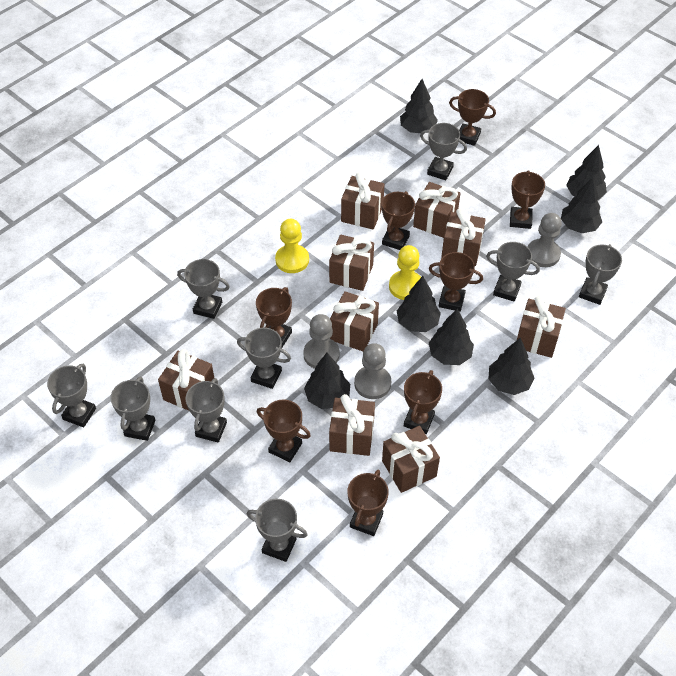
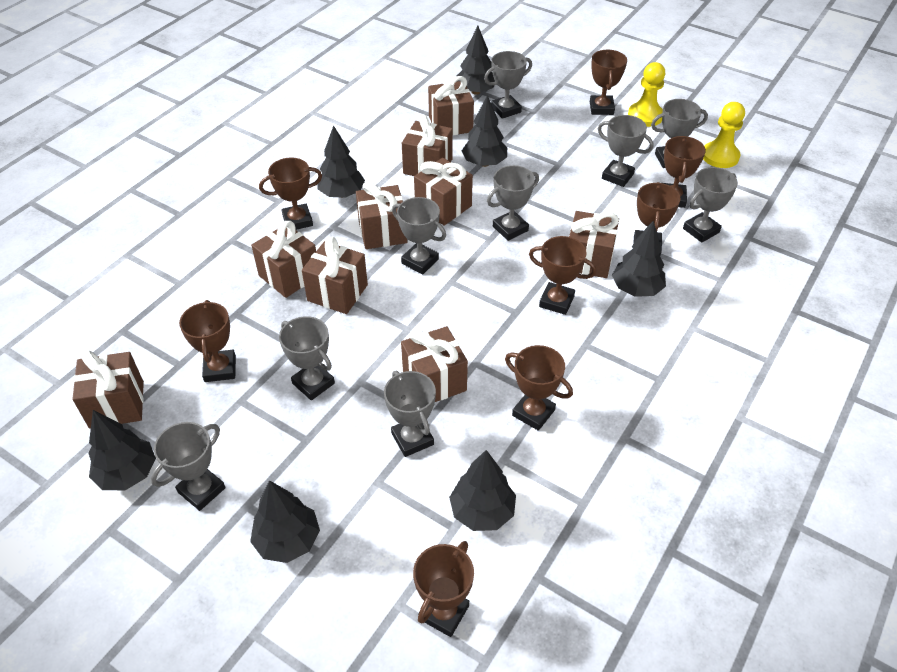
grey pawn: [303,314,340,369] [354,343,391,399] [528,213,562,267] = 3 -> none = 0

